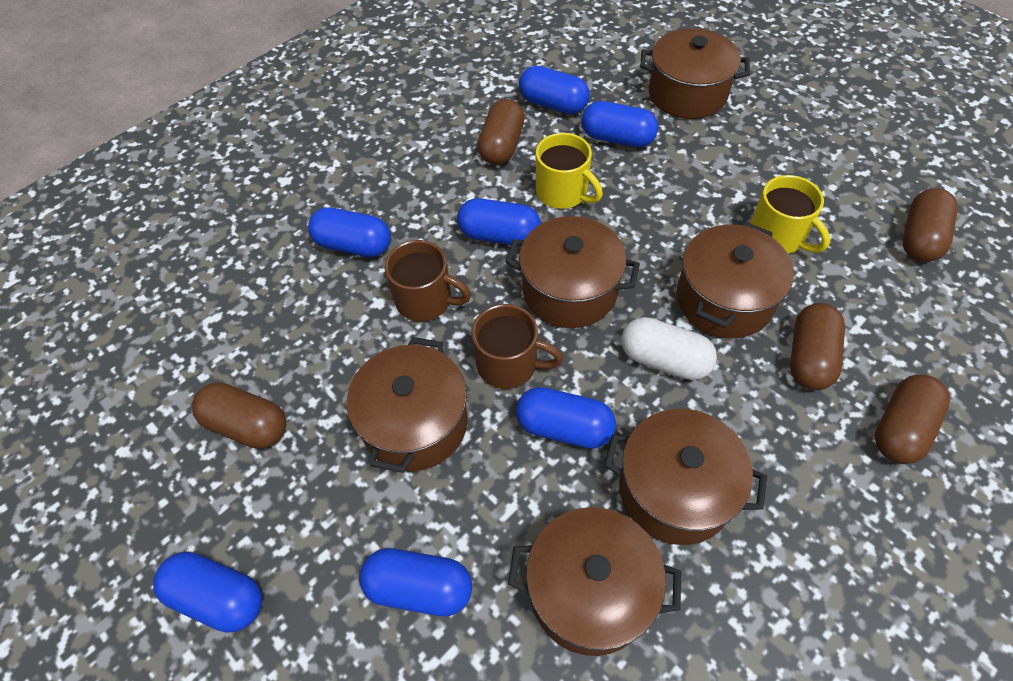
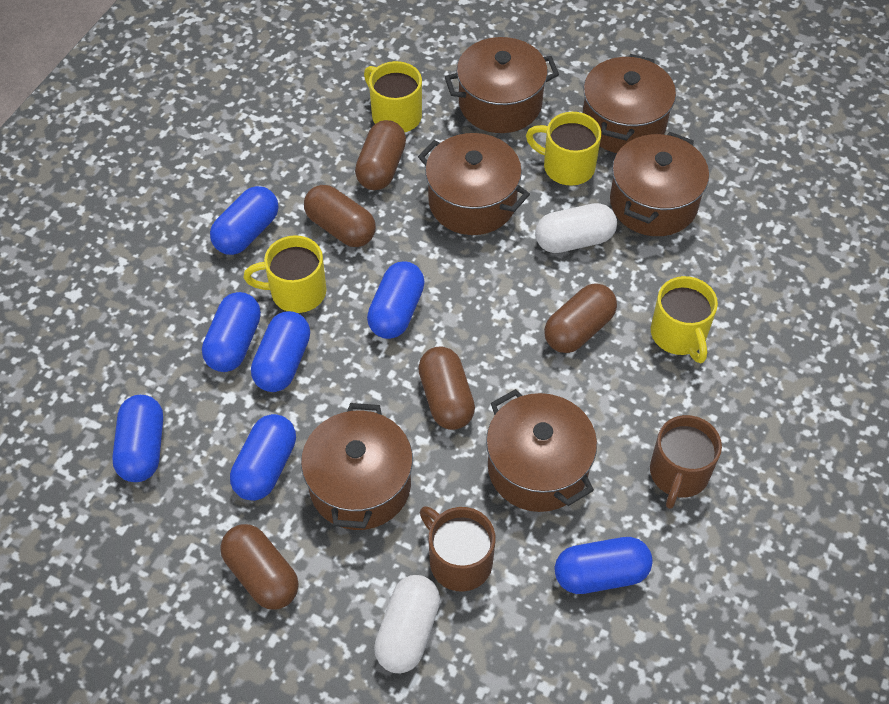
white capsule: [621,317,717,380] = 1 -> [374,575,440,673] [535,203,617,253] = 2
yellow mug: [536,133,603,209] [750,175,830,254] = 2 -> [244,235,326,313] [364,61,422,132] [526,112,601,186] [651,276,718,363] = 4

